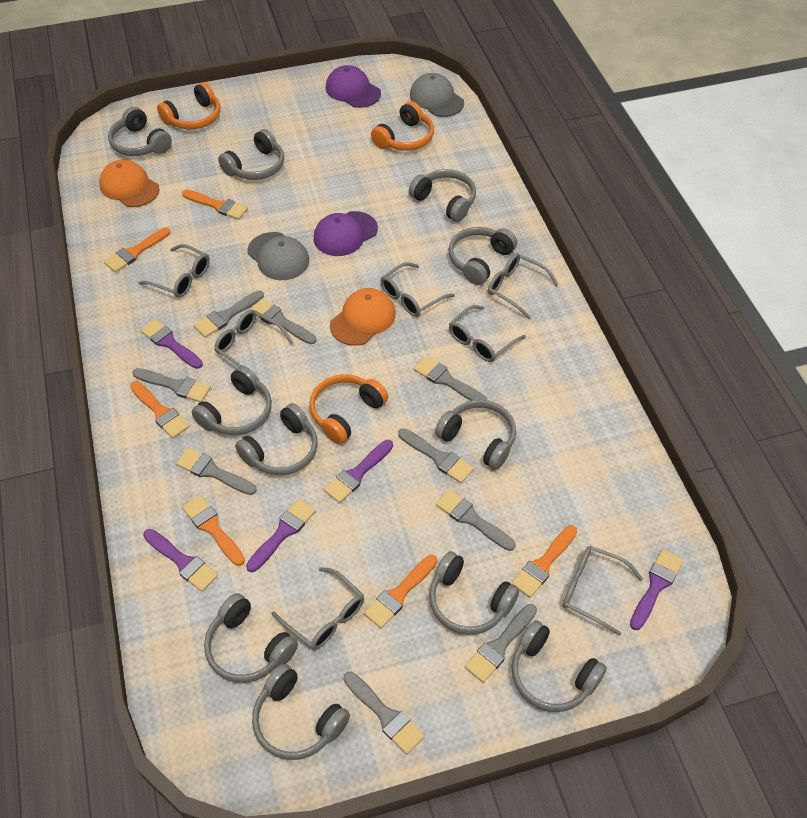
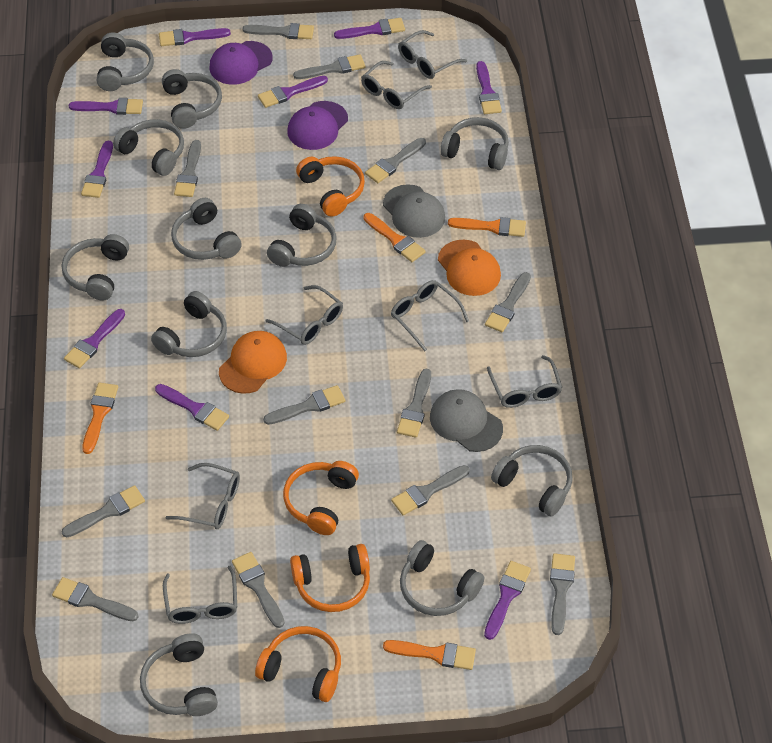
grey brush: [132,368,211,402] [176,448,257,495] [194,290,264,338] [249,299,316,344] [343,672,425,754] [398,428,474,483] [414,356,487,401] [436,489,516,551] [465,604,537,683] = 9 -> [52,577,138,621] [62,485,145,537] [174,140,201,197] [232,552,285,628] [243,23,314,39] [263,385,345,425] [293,54,366,79] [365,138,426,183] [391,465,470,515] [397,369,431,438] [485,272,531,332] [550,553,575,635] = 12
orange brush: [104,227,170,272] [130,381,189,438] [182,190,248,220] [182,495,245,566] [364,555,437,628] [512,525,577,598] = 6 -> [82,382,118,454] [363,213,426,262] [383,640,476,670] [448,217,526,237] = 4
orange headphones: [157,82,220,129] [309,374,388,444] [371,101,434,151] = 3 -> [255,626,341,702] [283,461,359,535] [290,544,370,612] [296,156,365,217] = 4
purple brush: [140,319,203,369] [143,529,218,592] [246,499,316,572] [324,440,393,503] [630,549,684,630] = 5 -> [64,309,125,368] [69,98,143,115] [81,141,113,198] [155,384,229,431] [159,28,231,46] [258,76,328,108] [334,18,405,39] [476,61,502,114] [484,561,531,640] = 9

